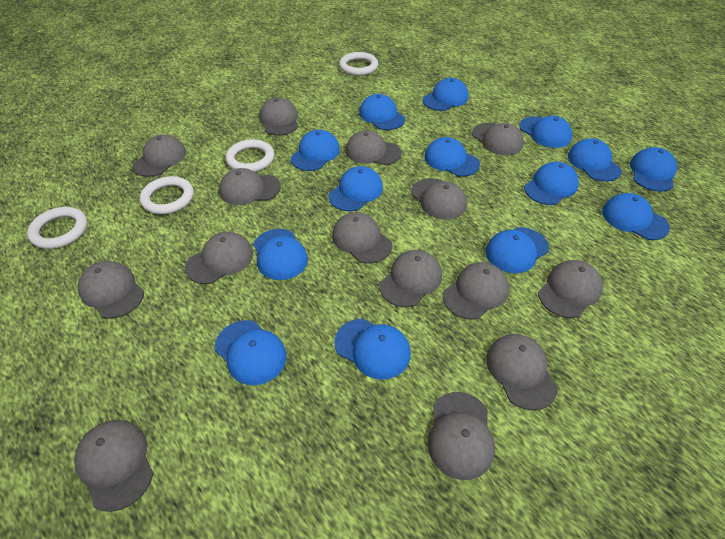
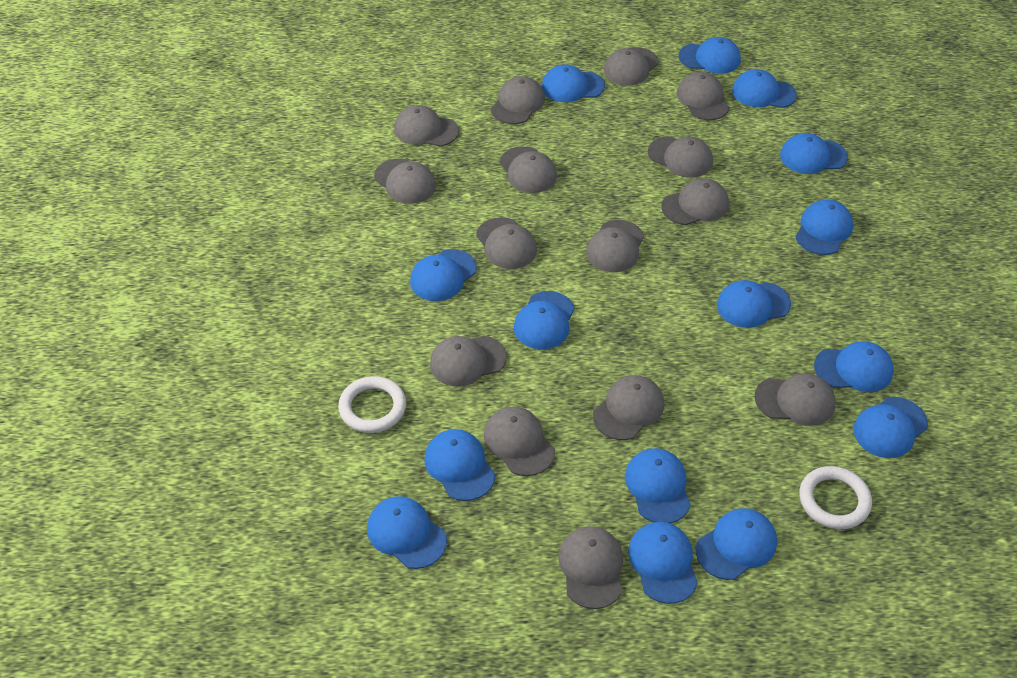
blue cap: [215,320,287,385] [253,229,308,280] [291,130,340,171] [328,166,383,211] [334,319,411,380] [359,94,405,130] [423,78,469,111] [424,137,480,177] [485,227,549,273] [519,116,572,148] [524,162,579,205] [568,138,622,182] [602,193,670,240] [630,147,677,192] = 14 -> [367,496,447,569] [410,249,477,301] [424,429,495,501] [514,291,575,349] [542,65,605,102] [625,448,691,523] [628,522,698,604] [678,37,741,73] [696,508,777,580] [717,280,791,328] [732,69,797,108] [780,133,848,174] [795,199,853,255] [814,341,894,392] [854,397,928,458] = 15
white ring: [27,207,88,249] [140,176,194,214] [226,139,274,172] [339,52,378,76] = 4 -> [338,376,406,433] [799,466,872,529] = 2

